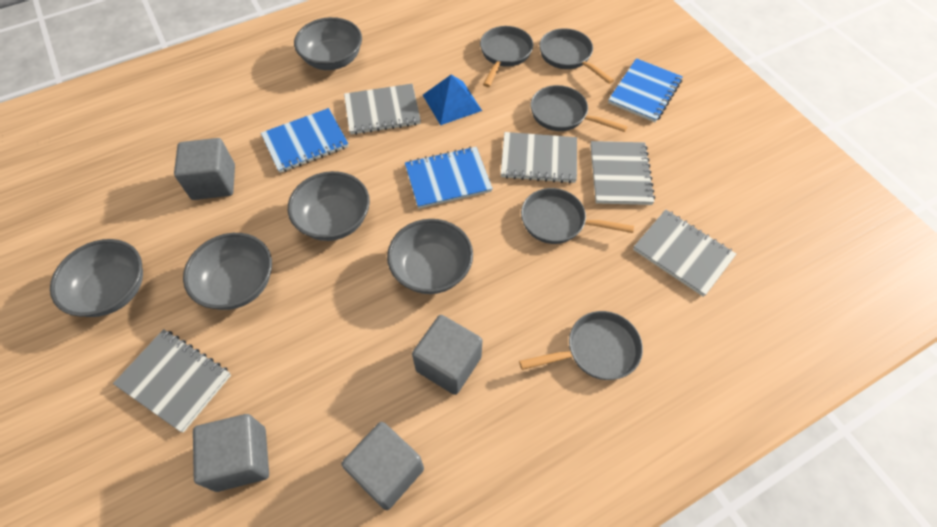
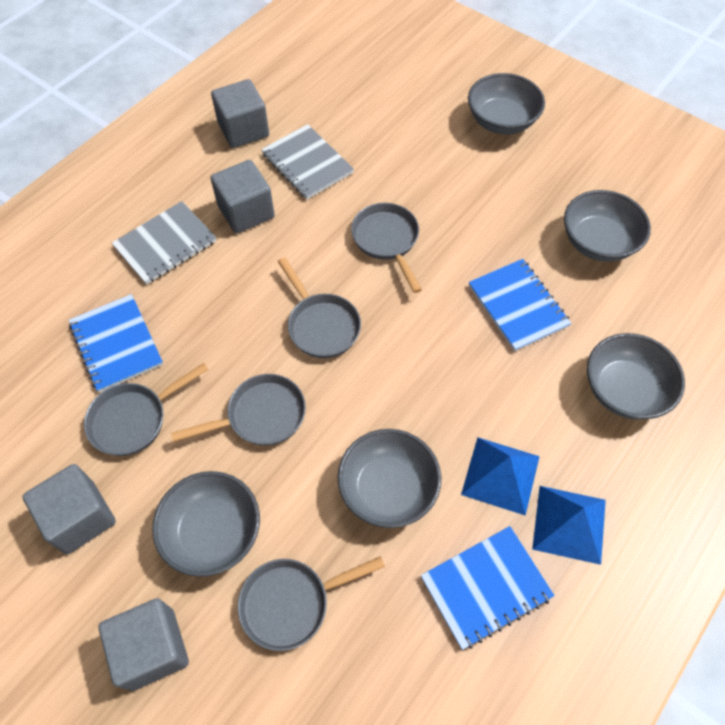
blue pyramid: [423,75,482,125] = 1 -> [461,437,540,516] [532,486,606,565] = 2
grey notebook: [113,329,231,433] [344,84,421,135] [501,132,577,184] [590,141,655,205] [633,210,736,297] = 5 -> [112,201,216,285] [261,124,354,199] = 2

